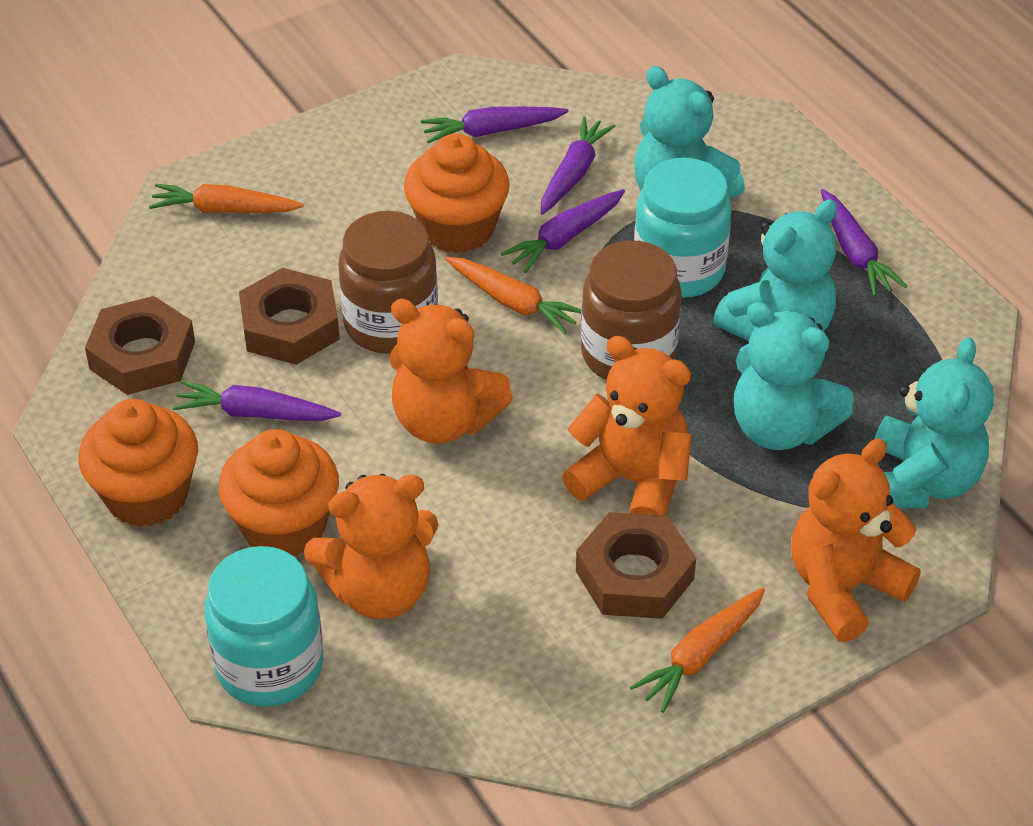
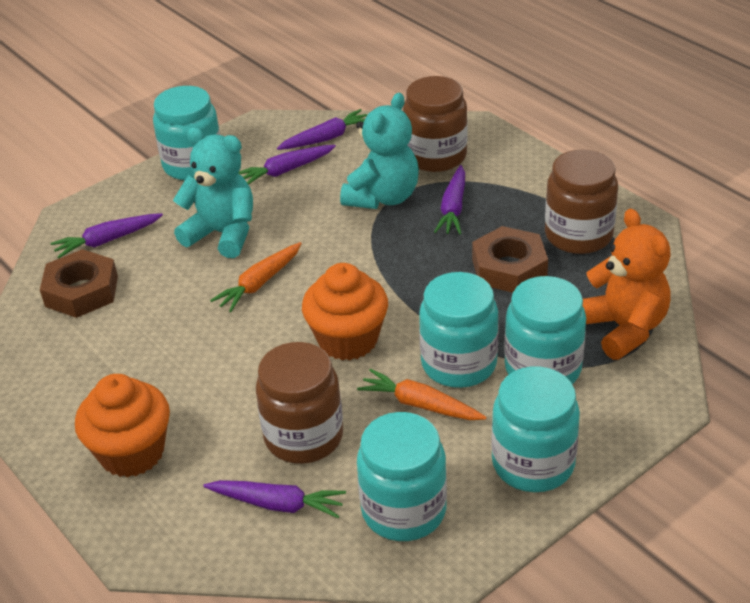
brown jar: [338,211,438,354] [581,240,682,380] = 2 -> [256,342,343,464] [403,76,468,172] [545,149,618,254] = 3
brown nut: [85,296,195,395] [239,268,340,365] [576,512,696,619] = 3 -> [40,249,118,318] [472,226,548,293] = 2
orange carrot: [149,184,304,213] [445,257,581,335] [630,588,765,713] = 3 -> [210,242,302,312] [357,369,487,420] = 2
orange cupcake: [79,399,198,527] [218,429,339,556] [404,134,510,253] = 3 -> [75,374,170,477] [302,263,388,360] = 2
orange teddy bear: [304,474,438,619] [389,299,513,444] [562,336,692,516] [791,439,921,642] = 4 -> [583,208,671,360] = 1
turquoise jar: [205,546,323,707] [634,158,732,298] = 2 -> [153,86,220,180] [357,412,447,541] [419,272,499,388] [491,367,580,492] [504,276,586,384] = 5
turquoise teddy bear: [634,66,745,199] [713,199,837,341] [734,302,854,450] [875,337,994,508] = 4 -> [173,127,253,258] [340,93,419,209] = 2

